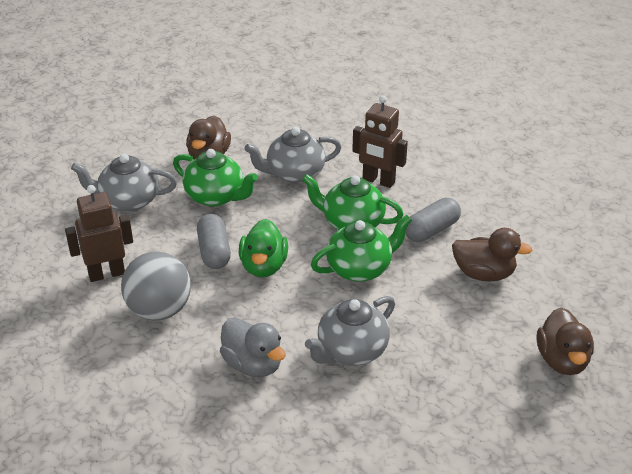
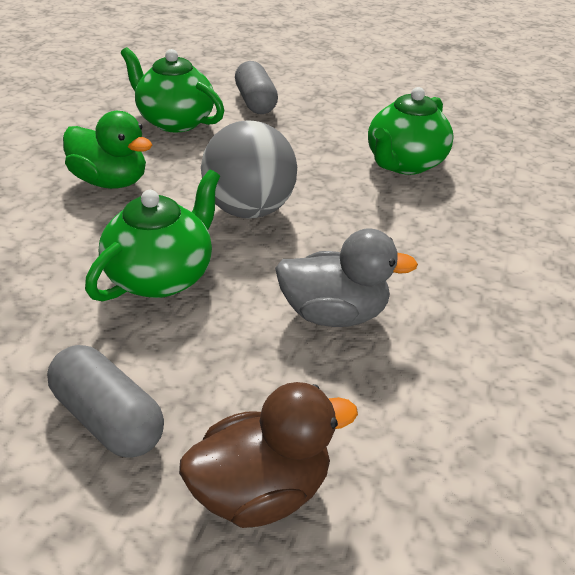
brown duck: [186,115,231,160] [452,228,532,282] [537,308,594,375] = 3 -> [179,382,358,528] = 1
brown robot: [65,185,133,282] [352,95,408,188] = 2 -> none = 0
grey teapot: [71,154,177,212] [245,127,341,183] [305,296,395,365] = 3 -> none = 0

